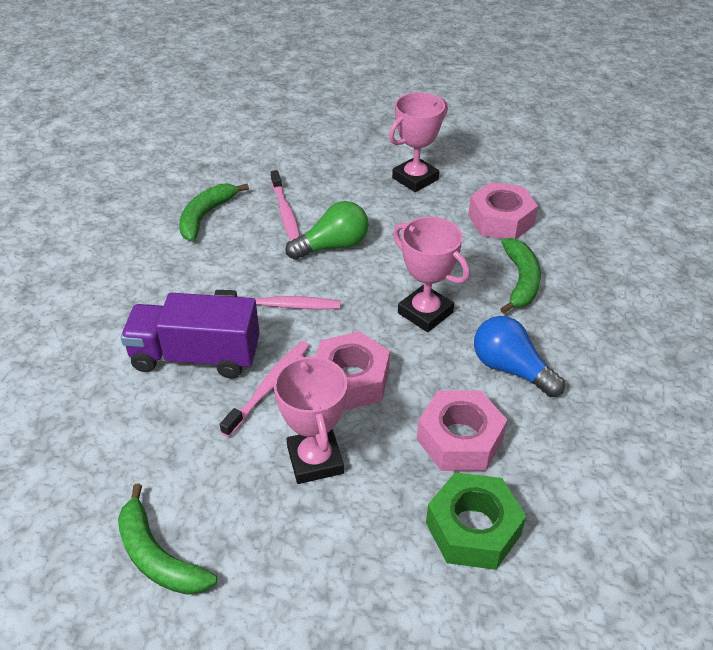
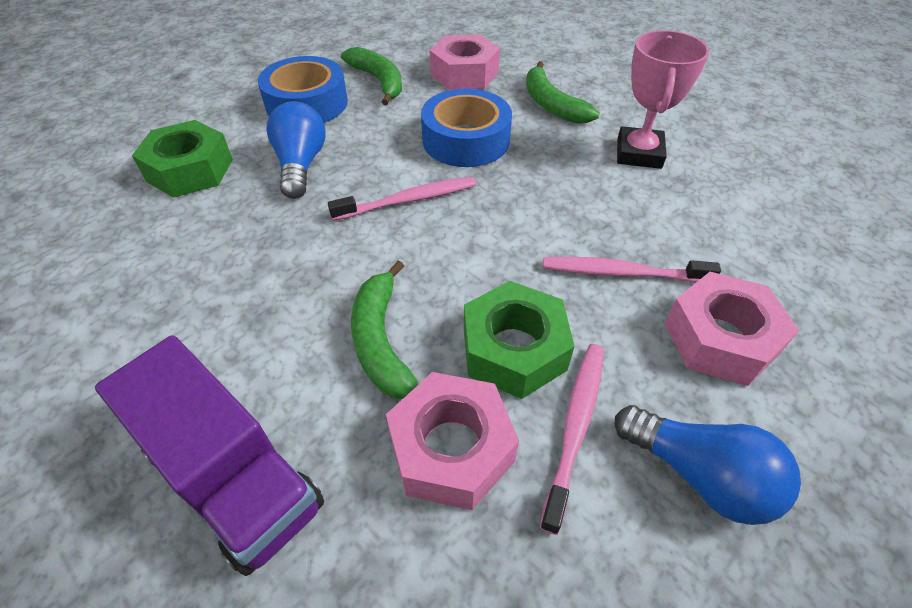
blue light bulb: [474,316,565,397] = 1 -> [266,101,326,199] [615,405,801,525] = 2
blue tape: none = 0 -> [258,56,348,123] [421,89,512,167] = 2
green light bulb: [285,201,369,260] = 1 -> none = 0
green nut: [426,472,526,570] = 1 -> [132,120,233,198] [464,281,575,399] = 2
pink trophy: [274,354,348,484] [389,92,448,192] [393,217,470,332] = 3 -> [617,30,709,169] = 1

